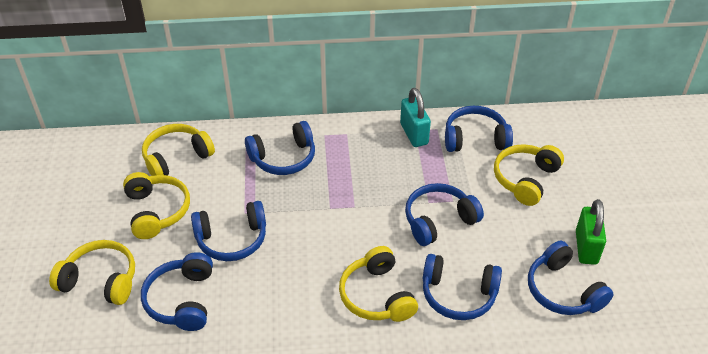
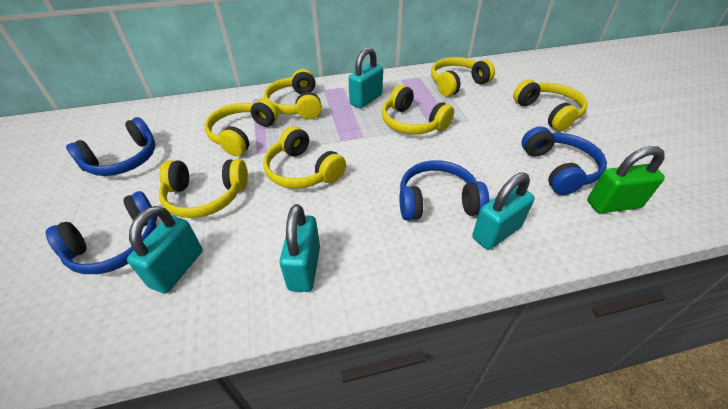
blue headphones: [141,252,213,331] [191,201,266,261] [245,121,315,175] [405,183,484,246] [423,254,502,320] [445,106,513,152] [528,241,614,315] = 7 -> [46,191,157,274] [66,117,155,176] [399,160,489,221] [522,126,607,195] = 4
turquoise padlock: [400,88,431,147] = 1 -> [127,206,202,293] [279,204,320,292] [349,47,383,109] [472,172,535,250] = 4
yellow headphones: [49,240,135,305] [123,172,190,239] [142,124,215,176] [339,246,418,322] [494,144,564,206] = 5 -> [159,159,248,218] [205,99,278,156] [263,126,346,189] [264,69,322,119] [382,85,454,134] [431,57,495,97] [513,79,588,131] = 7

